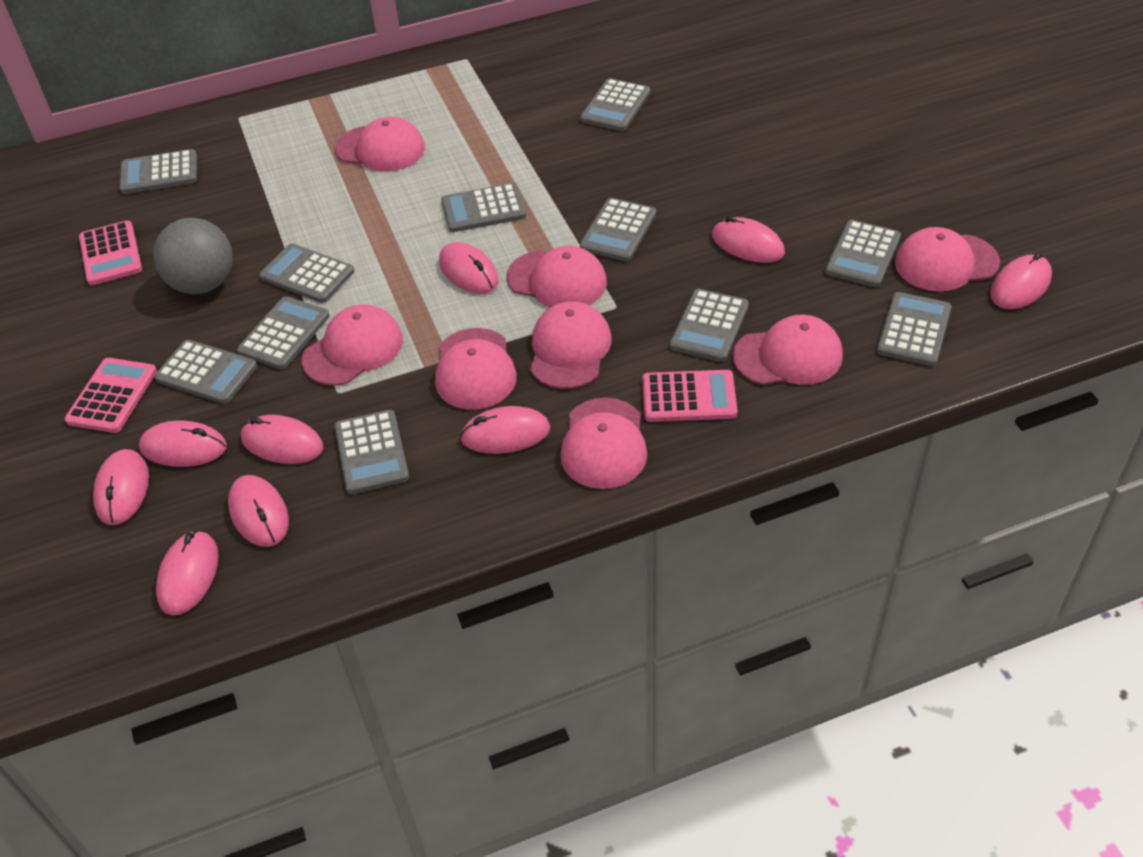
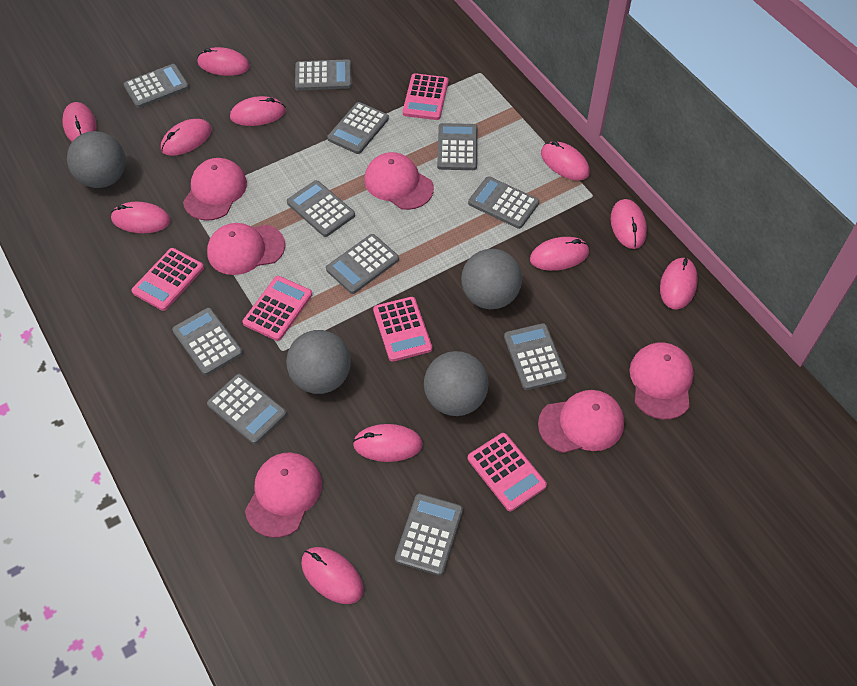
grey ball: [153,218,233,294] = 1 -> [67,131,126,188] [286,330,351,394] [424,351,489,416] [461,249,522,309] = 4
pink calculator: [65,358,157,433] [79,221,142,285] [642,370,737,422] = 3 -> [131,248,204,311] [243,276,312,341] [373,297,432,362] [403,73,448,120] [468,433,547,511] = 5
pink cap: [302,304,403,386] [335,117,425,172] [435,328,517,410] [507,246,607,308] [530,301,612,389] [560,397,647,489] [732,315,843,385] [895,227,1000,292] = 8 -> [183,158,247,221] [207,223,285,275] [245,453,322,538] [364,152,434,210] [538,390,624,453] [630,342,694,420] = 6
pink mouse: [93,449,149,525] [139,420,227,467] [156,530,219,616] [228,475,289,547] [241,415,324,464] [439,242,498,294] [460,406,550,454] [712,216,785,263] [990,252,1052,309] = 9 -> [62,102,97,142] [111,202,170,233] [161,119,212,156] [197,47,250,76] [230,96,286,126] [301,547,364,604] [353,424,423,462] [530,237,589,271] [541,141,590,181] [611,199,647,249] [660,257,698,310] = 11

